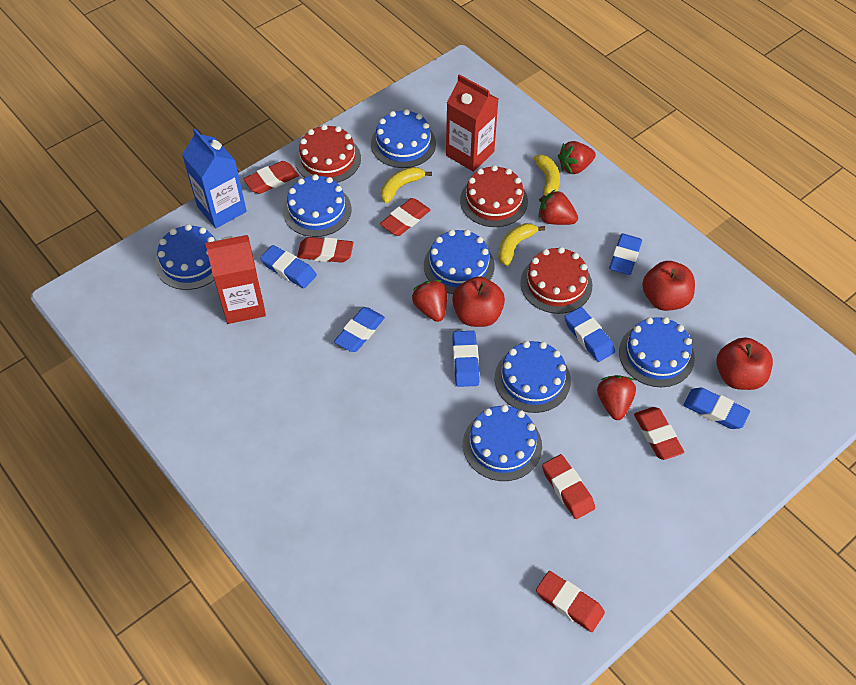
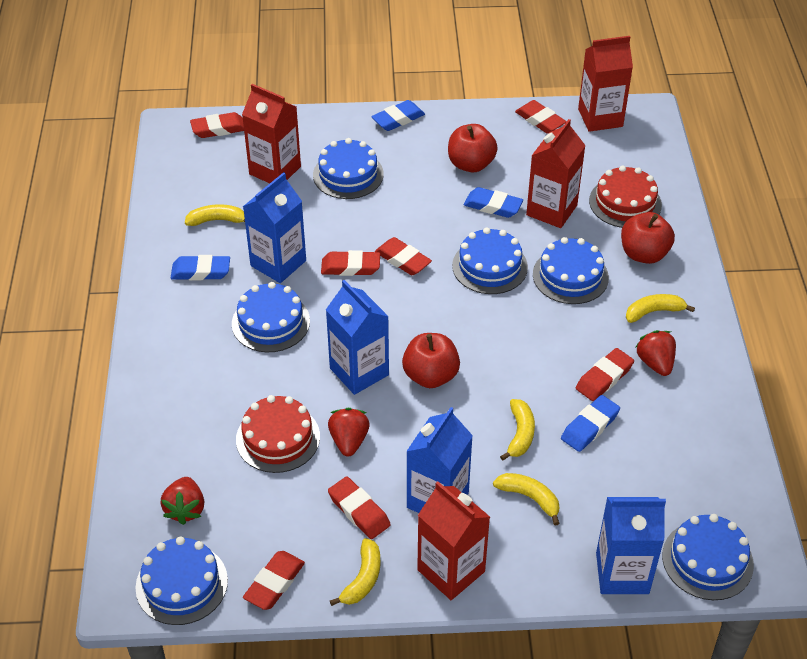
blue cake: [155,224,218,290] [283,174,351,237] [371,109,436,168] [424,230,494,294] [463,405,542,481] [495,341,571,413] [619,317,695,387] = 7 -> [136,536,228,625] [232,282,310,352] [313,138,384,199] [452,227,528,294] [533,237,609,304] [662,514,754,600] = 6
blue carton: [182,129,247,228] = 1 -> [243,172,306,283] [326,280,389,395] [406,407,473,513] [596,497,666,594] = 4
blue eraser: [260,245,317,288] [334,307,385,352] [452,331,479,387] [565,307,615,362] [609,234,642,275] [683,388,750,429] = 6 -> [171,255,230,280] [371,100,425,131] [464,187,523,218] [561,395,620,452] = 4
red cake: [295,125,361,183] [460,165,528,227] [520,247,592,314] = 3 -> [236,395,320,473] [589,165,662,228] = 2
red carton: [205,235,266,324] [446,74,498,172] = 2 -> [242,84,301,183] [417,481,490,600] [526,119,586,228] [578,36,633,132] = 4
red eraser: [243,161,299,194] [297,237,354,263] [380,198,430,236] [536,571,605,632] [542,454,595,519] [634,407,684,460] = 6 -> [190,112,244,138] [243,551,305,610] [321,250,380,276] [328,476,391,539] [375,237,432,275] [515,100,566,134] [576,348,634,401] = 7
red strawberry: [412,280,447,322] [538,189,578,225] [558,141,596,174] [597,375,636,420] = 4 -> [160,477,204,525] [328,408,370,457] [635,330,676,376] = 3
yellow banana: [380,167,432,204] [498,223,545,266] [534,154,560,202] = 3 -> [185,204,245,226] [330,538,380,606] [493,473,560,525] [500,399,535,461] [626,294,695,323] = 5

